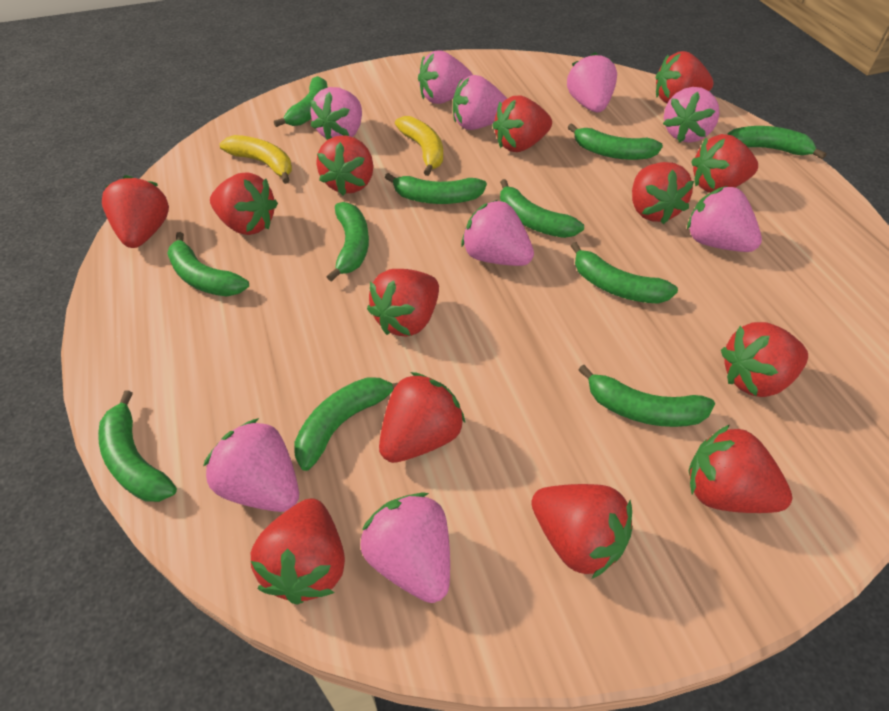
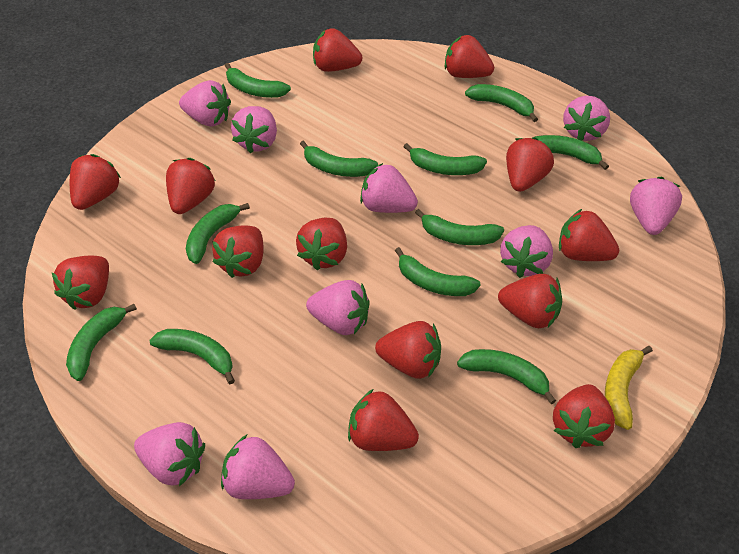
yellow banana: [220,135,292,184] [395,116,443,176] = 2 -> [605,346,653,430] = 1

